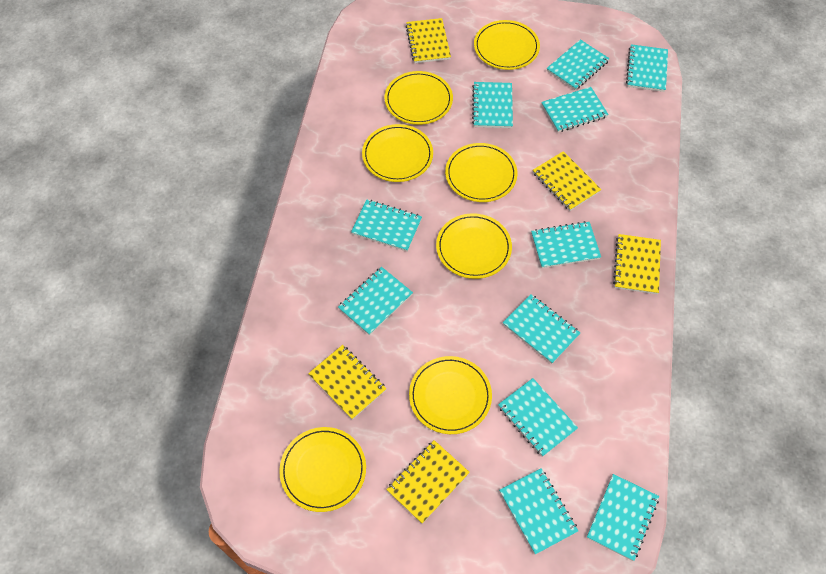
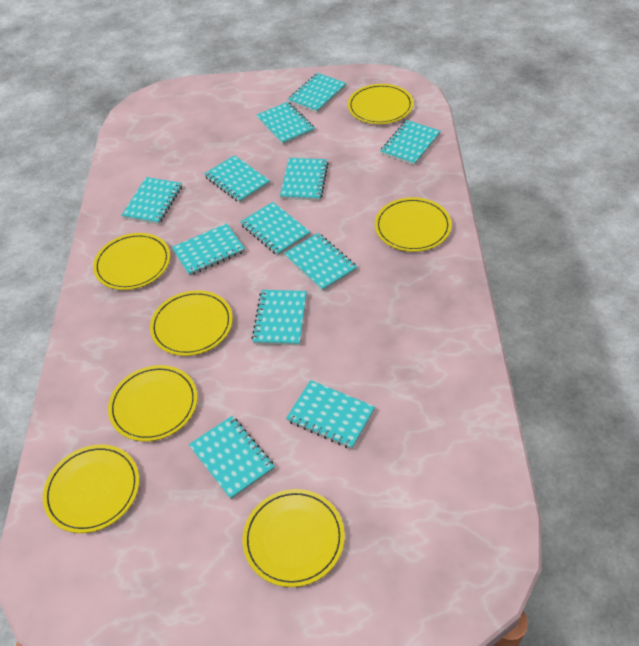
turquoise notebook: [338,267,413,335] [351,199,422,252] [472,82,513,128] [498,378,578,457] [499,468,578,554] [503,294,580,364] [531,221,601,268] [541,87,609,132] [547,39,610,90] [587,474,659,561] [626,44,668,92] = 11 -> [122,177,182,224] [172,223,245,276] [189,416,275,500] [204,155,270,203] [240,202,310,255] [252,290,307,346] [256,102,315,145] [280,158,329,200] [284,233,357,291] [286,380,375,449] [288,73,346,113] [380,120,441,165] = 12
yellow notebook: [308,345,386,420] [386,440,470,524] [405,18,451,63] [533,151,602,211] [613,234,661,294] = 5 -> none = 0

